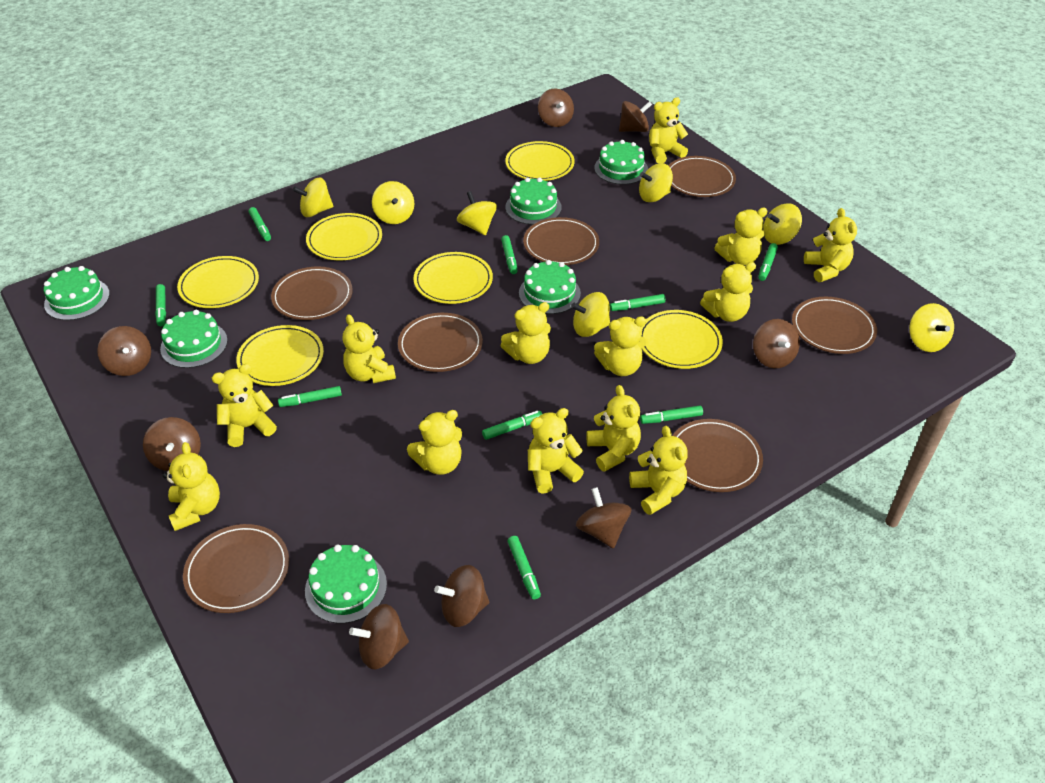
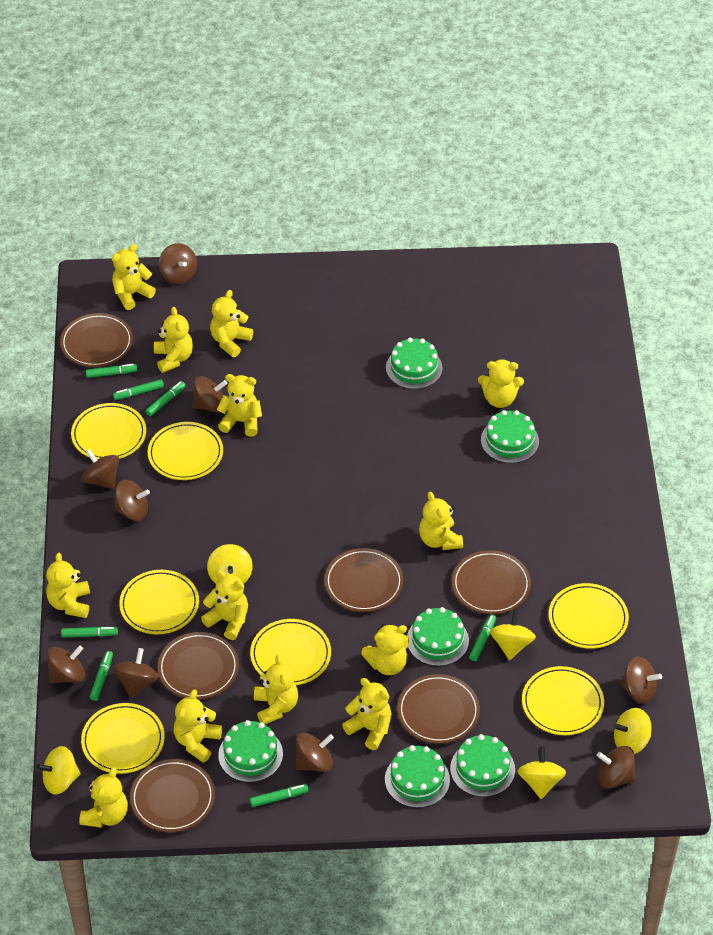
brown plate: [183,524,289,613] [271,266,353,320] [398,313,483,372] [523,217,599,265] [668,156,736,197] [672,419,763,492] [792,297,877,354] = 7 -> [60,313,133,367] [130,759,215,832] [157,632,239,700] [324,548,404,612] [397,674,480,744] [452,550,531,614] = 6
brown spinning top: [97,326,151,376] [143,417,201,471] [349,604,409,669] [434,565,489,627] [538,88,574,127] [576,487,631,549] [619,101,652,132] [753,319,800,368] = 8 -> [47,645,85,683] [82,449,119,489] [113,648,159,698] [114,480,150,521] [159,243,197,284] [192,376,227,413] [296,733,334,772] [597,746,636,789] [620,656,662,703] = 9
green marker: [155,284,166,326] [249,207,271,241] [278,386,342,407] [482,411,542,440] [501,235,518,274] [507,536,541,600] [610,294,666,311] [640,405,703,424] [758,243,778,281] = 9 -> [61,627,118,638] [86,364,137,378] [90,651,113,701] [113,379,164,400] [145,381,186,416] [250,784,308,807] [469,614,496,661] = 7
yellow plate: [177,256,259,308] [236,325,324,386] [306,213,382,260] [414,252,493,304] [505,141,575,181] [641,310,723,369] = 6 -> [71,403,146,460] [81,703,165,774] [119,570,199,634] [148,422,223,480] [250,619,331,685] [522,666,604,735] [549,583,629,649] = 7
yellow spinning top: [293,178,333,217] [372,181,414,224] [457,191,497,235] [571,292,610,337] [639,163,673,202] [763,203,802,245] [909,303,954,352] = 7 -> [36,746,81,795] [207,544,253,584] [490,610,536,660] [518,746,566,799] [614,708,652,754] = 5

